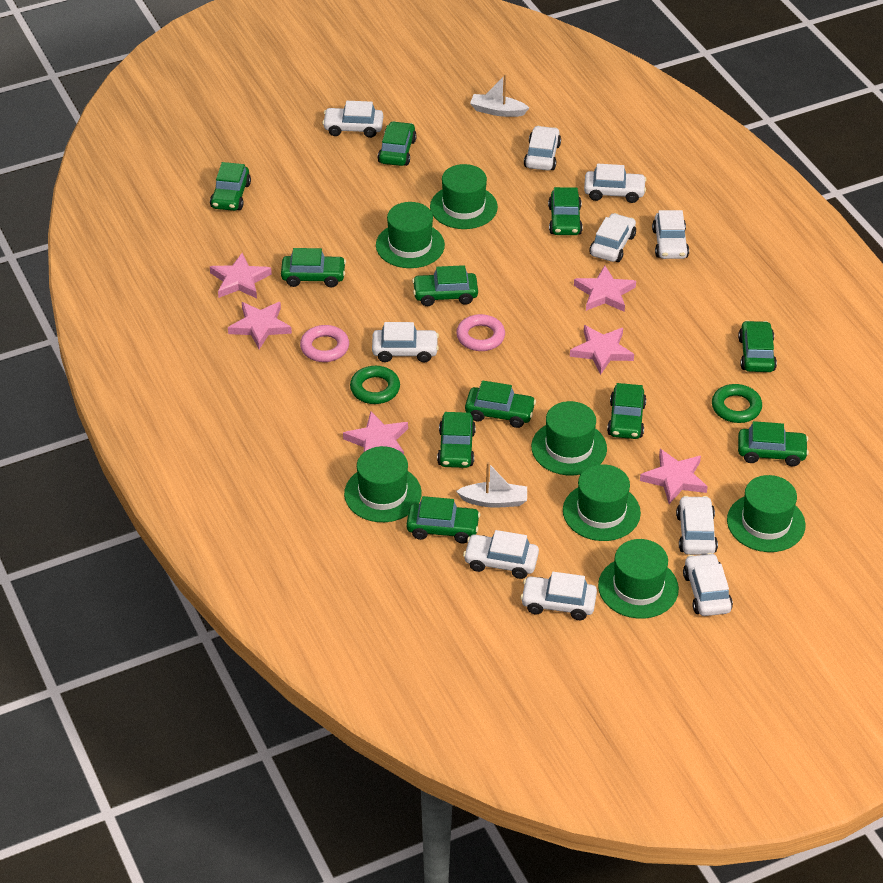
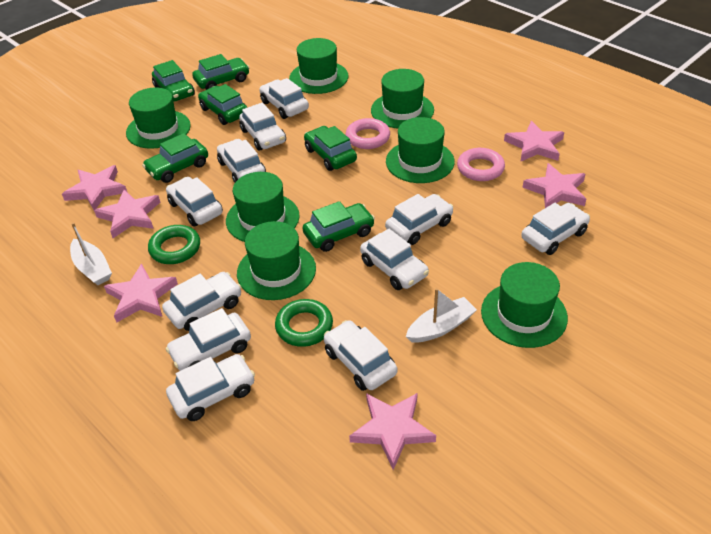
green car: [210,162,251,211] [281,248,346,287] [378,121,417,166] [407,496,480,543] [412,265,478,306] [437,412,476,468] [465,380,536,428] [548,187,583,235] [607,383,646,439] [738,320,777,372] [738,421,809,466] = 11 -> [142,133,208,183] [152,60,195,101] [192,54,250,90] [198,84,248,125] [302,201,375,252] [304,126,357,171] = 6
white car: [322,101,383,138] [372,322,439,363] [463,530,539,579] [520,572,597,620] [524,126,561,171] [584,164,647,203] [590,213,636,262] [652,210,689,259] [676,496,718,555] [683,553,733,616] = 10 -> [162,272,241,331] [166,177,223,226] [166,308,251,371] [166,354,255,421] [217,139,266,183] [239,103,286,151] [259,78,309,119] [324,320,397,391] [360,229,429,290] [385,194,454,245] [522,203,590,255] = 11

